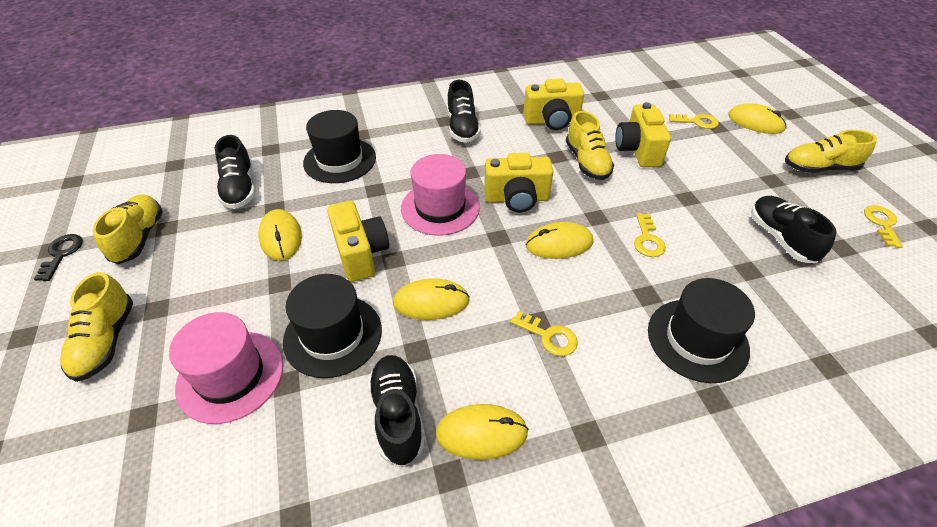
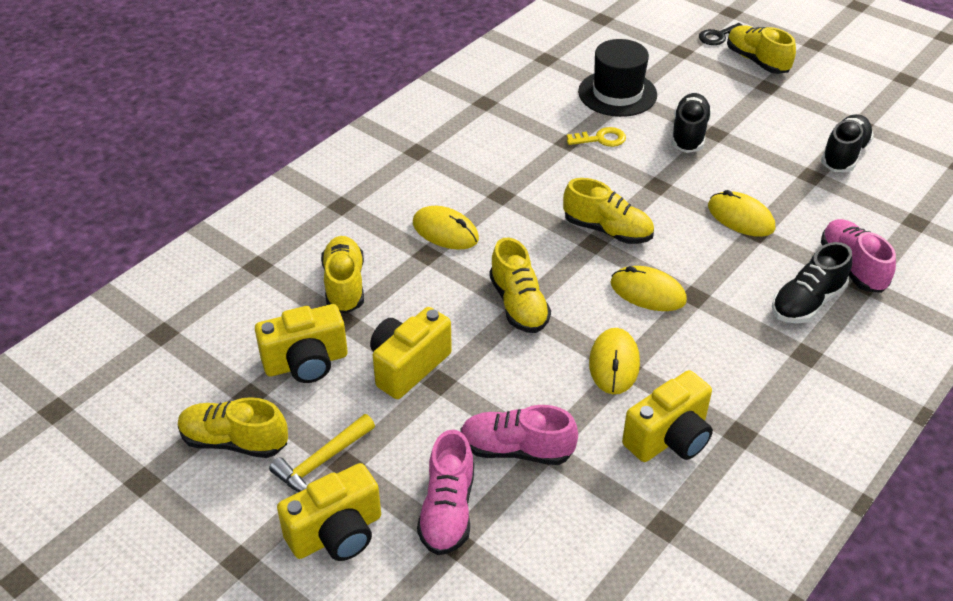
black hat: [283,274,382,378] [303,110,376,183] [648,278,755,383] = 3 -> [578,39,657,117] = 1
black shoe: [215,135,255,209] [368,355,425,466] [447,80,481,143] [751,196,837,263] = 4 -> [671,93,712,153] [772,242,852,324] [821,114,874,172] = 3
pink hat: [169,312,283,424] [401,154,480,236] = 2 -> none = 0
pink shoe: none = 0 -> [417,430,474,555] [461,405,578,465] [821,219,896,293] = 3
yellow hammer: none = 0 -> [269,414,375,492] = 1
yellow key: [510,311,578,356] [634,213,666,257] [669,114,719,129] [864,205,903,248] = 4 -> [567,127,626,147] = 1
yellow mouse: [258,209,302,261] [393,278,470,320] [436,404,529,460] [526,222,593,259] [728,103,786,134] = 5 -> [413,206,479,250] [589,328,640,394] [610,266,687,311] [708,190,775,237] = 4
yellow shoe: [60,272,133,382] [93,194,163,264] [566,111,614,180] [785,130,877,173] = 4 -> [178,397,288,458] [321,236,364,313] [490,237,551,333] [563,178,654,244] [727,25,796,74] = 5

